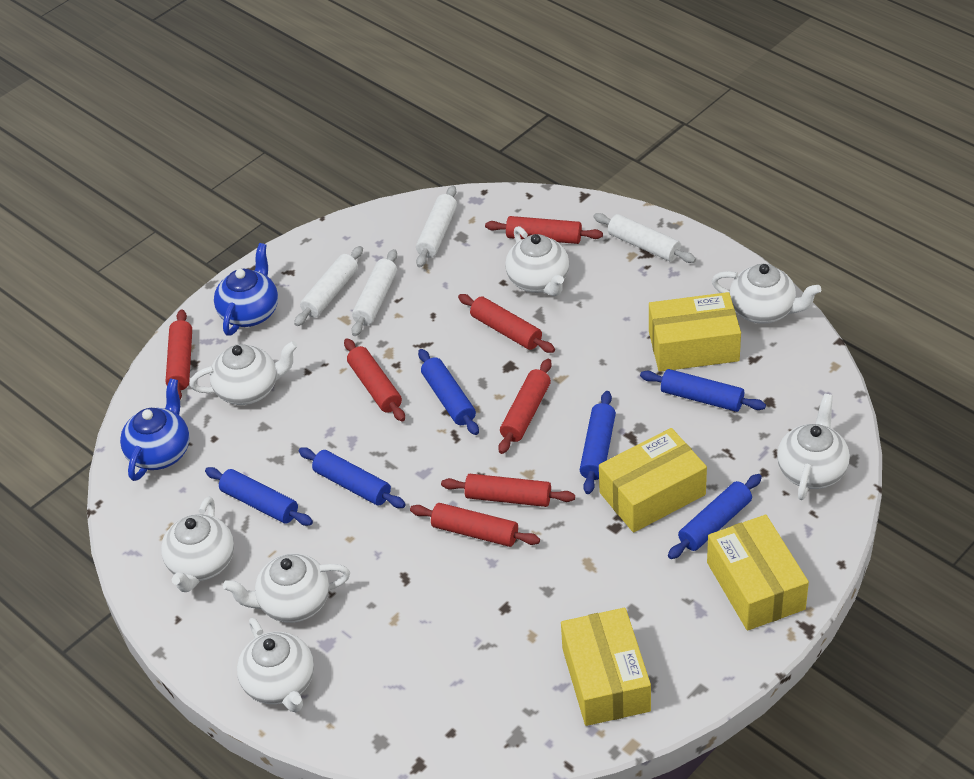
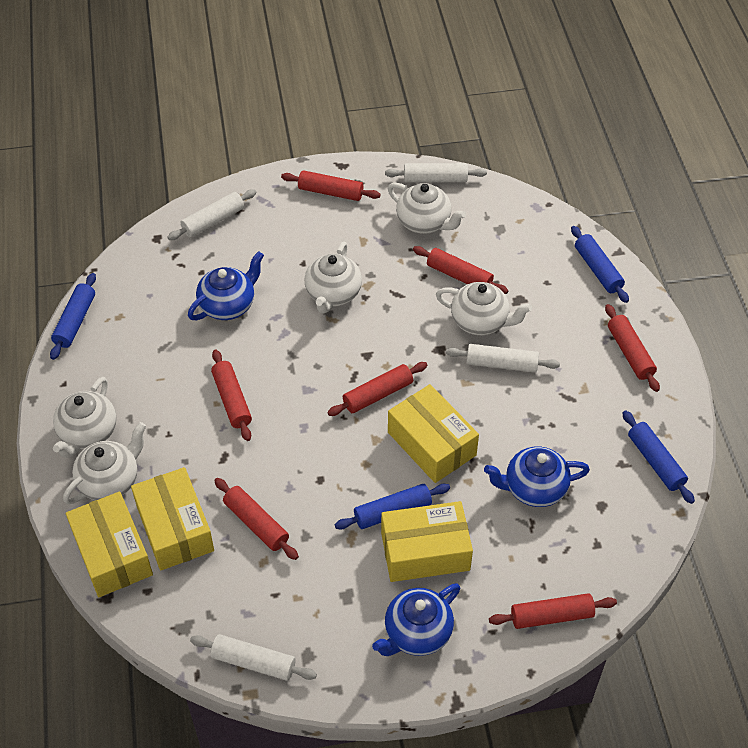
blue rolling pin: [205,467,313,526] [299,447,406,508] [418,349,479,435] [580,391,616,494] [640,369,766,412] [668,474,762,559] = 6 -> [50,273,96,360] [335,484,450,530] [571,226,629,303] [622,410,695,504] = 4
blue teapot: [120,378,190,481] [214,243,278,336] = 2 -> [188,251,264,320] [372,583,460,656] [484,447,590,507] = 3
white teapot: [161,497,234,592] [190,341,298,405] [223,553,350,623] [237,618,314,712] [505,226,569,296] [712,264,821,324] [777,394,850,500] = 7 -> [53,377,117,458] [63,422,146,504] [305,242,362,314] [388,183,466,234] [436,282,532,335] = 5

